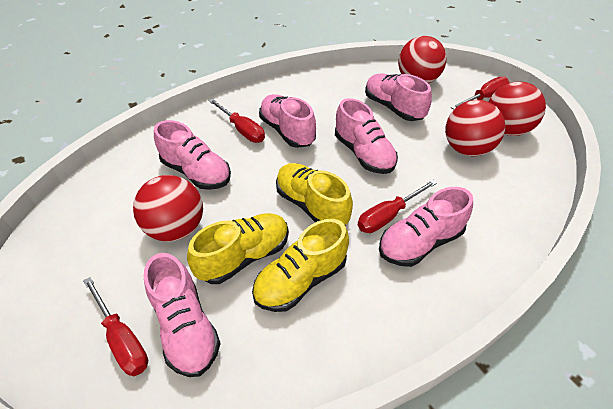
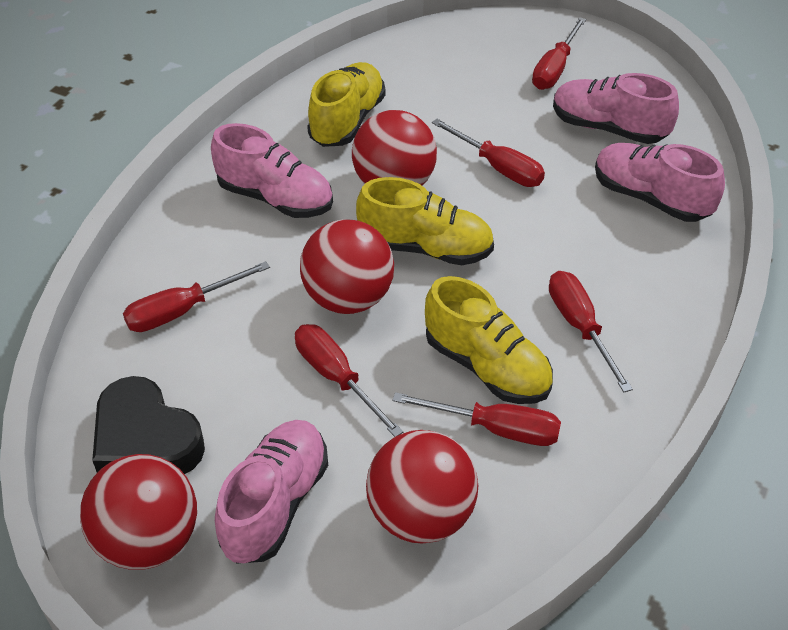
black heart: none = 0 -> [92,376,205,474] = 1
pink shoe: [144,253,221,377] [154,120,231,190] [259,94,316,148] [335,98,398,174] [365,74,432,121] [379,187,473,267] = 6 -> [211,123,333,218] [215,420,328,564] [553,73,679,144] [595,143,725,222] = 4
red screwdriver: [83,277,148,376] [209,98,265,143] [358,180,437,233] [451,77,510,110] = 4 -> [123,261,270,332] [295,324,403,437] [392,392,561,446] [432,119,545,187] [532,17,586,90] [549,271,633,392] = 6

